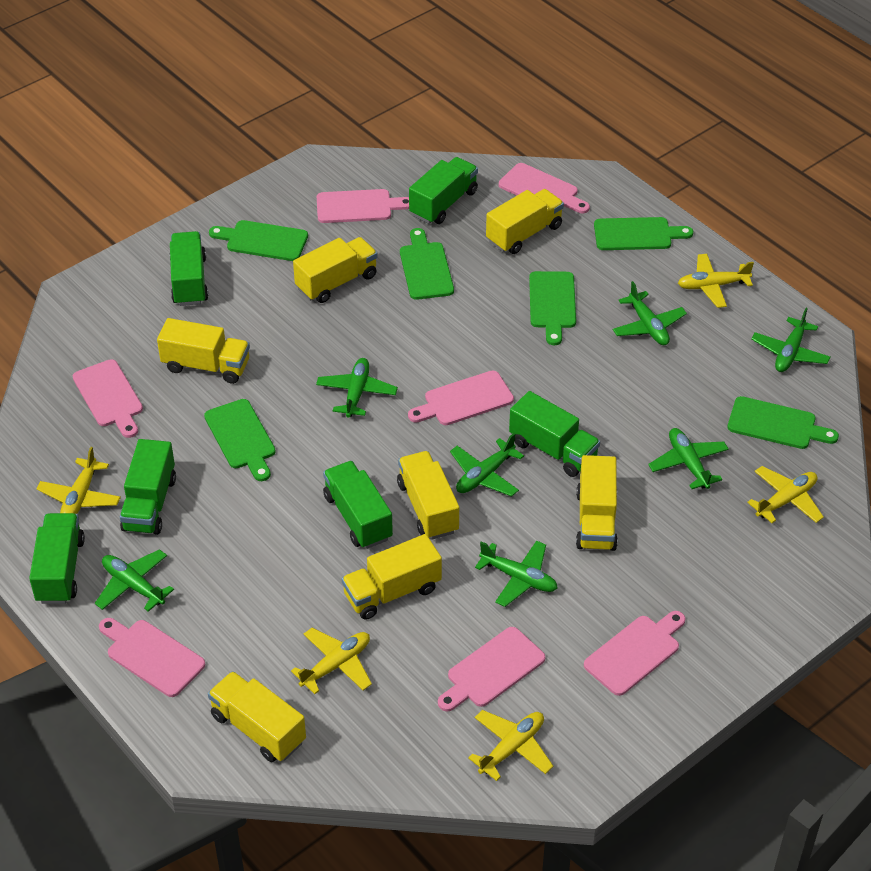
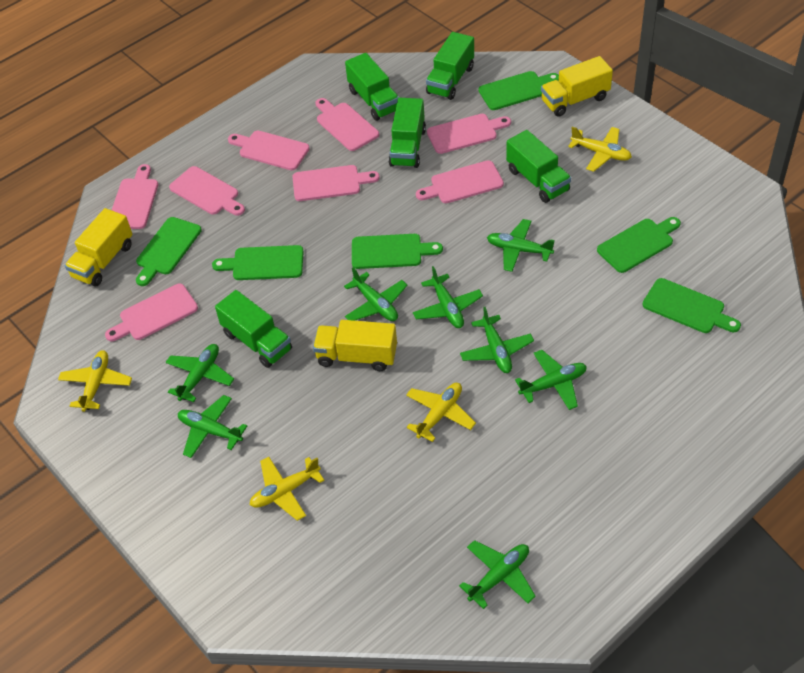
green plane: [95,549,174,612] [316,358,398,418] [450,433,524,497] [475,540,558,607] [613,281,687,345] [648,428,729,489] [751,308,831,372] = 7 -> [166,344,234,402] [178,395,247,458] [344,267,408,321] [413,266,483,328] [459,540,536,609] [460,307,534,373] [487,219,555,272] [515,350,587,410] = 8
green truck: [29,513,85,604] [120,439,176,535] [170,231,208,306] [323,461,393,549] [409,157,478,224] [509,391,600,477] = 6 -> [215,290,292,368] [345,53,399,121] [388,98,426,168] [426,32,474,100] [506,130,571,203] = 5
pink cutting board: [73,359,143,438] [99,618,205,697] [317,189,409,223] [408,370,514,425] [438,627,545,711] [499,163,590,213] [584,611,686,696] = 7 -> [105,283,198,341] [112,164,158,229] [169,166,245,216] [228,131,310,170] [292,165,380,201] [315,98,379,151] [416,160,504,203] [427,114,511,154] = 8
yellow plane: [37,447,121,514] [291,628,372,694] [468,710,553,781] [678,254,754,308] [747,466,824,523] = 5 -> [58,350,132,412] [250,457,325,521] [406,383,476,442] [568,127,632,172] = 4
yellow truck: [157,318,250,384] [208,671,306,762] [293,237,378,303] [341,534,442,620] [397,451,459,540] [486,189,564,254] [576,455,618,551] = 7 -> [65,208,133,287] [313,320,397,371] [541,56,613,117] = 3

